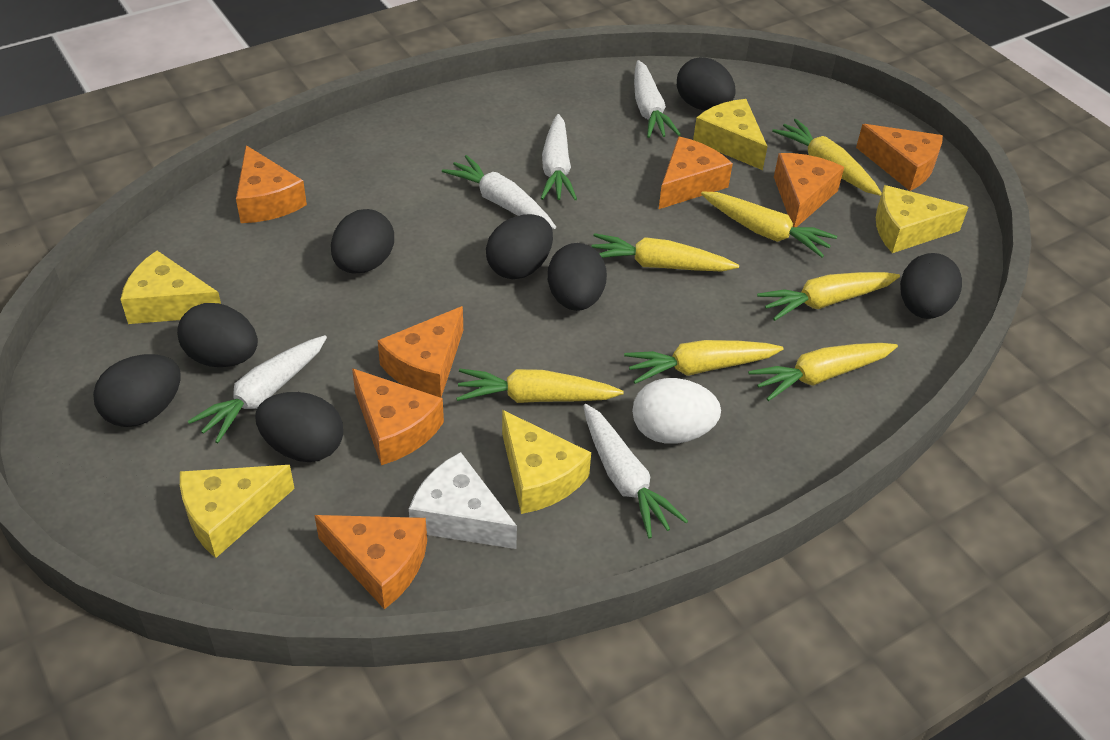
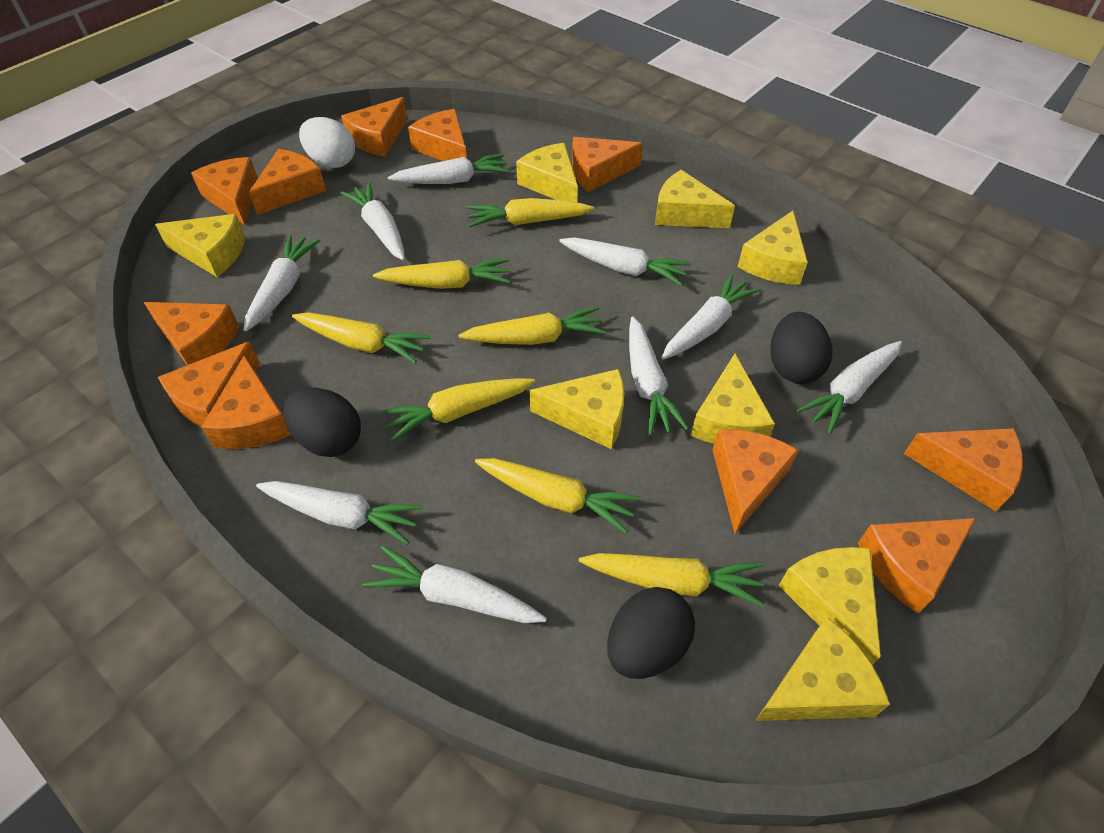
black egg: [93,354,181,427] [177,303,258,367] [255,392,343,462] [331,209,394,274] [486,214,553,279] [548,243,607,311] [677,57,736,110] [900,253,962,319] = 8 -> [284,388,361,457] [607,587,695,679] [770,312,833,384] = 3
orange cheese: [236,145,307,223] [314,515,427,609] [352,368,444,465] [377,306,463,398] [659,137,733,209] [774,153,844,227] [856,124,943,191] = 7 -> [144,302,239,365] [158,341,260,426] [191,157,258,225] [201,355,291,449] [249,149,326,215] [341,97,408,157] [408,109,467,161] [572,137,643,192] [713,429,799,534] [858,518,976,613] [904,428,1023,511] = 11
white carrot: [188,335,327,443] [442,155,556,229] [541,114,577,200] [583,404,688,539] [634,60,681,138] = 5 -> [244,235,320,332] [256,481,423,545] [341,182,405,260] [363,546,547,623] [388,154,510,184] [559,237,691,286] [629,317,689,436] [661,273,761,360] [797,341,902,434] = 9
white cheese: [409,452,517,549] = 1 -> none = 0
yellow cheese: [120,251,221,324] [180,465,295,558] [502,410,591,514] [693,99,768,170] [876,185,968,253] = 5 -> [155,214,245,277] [516,143,578,202] [529,369,625,449] [655,170,735,228] [691,354,775,444] [738,211,808,285] [755,617,890,721] [779,547,881,665] = 8

